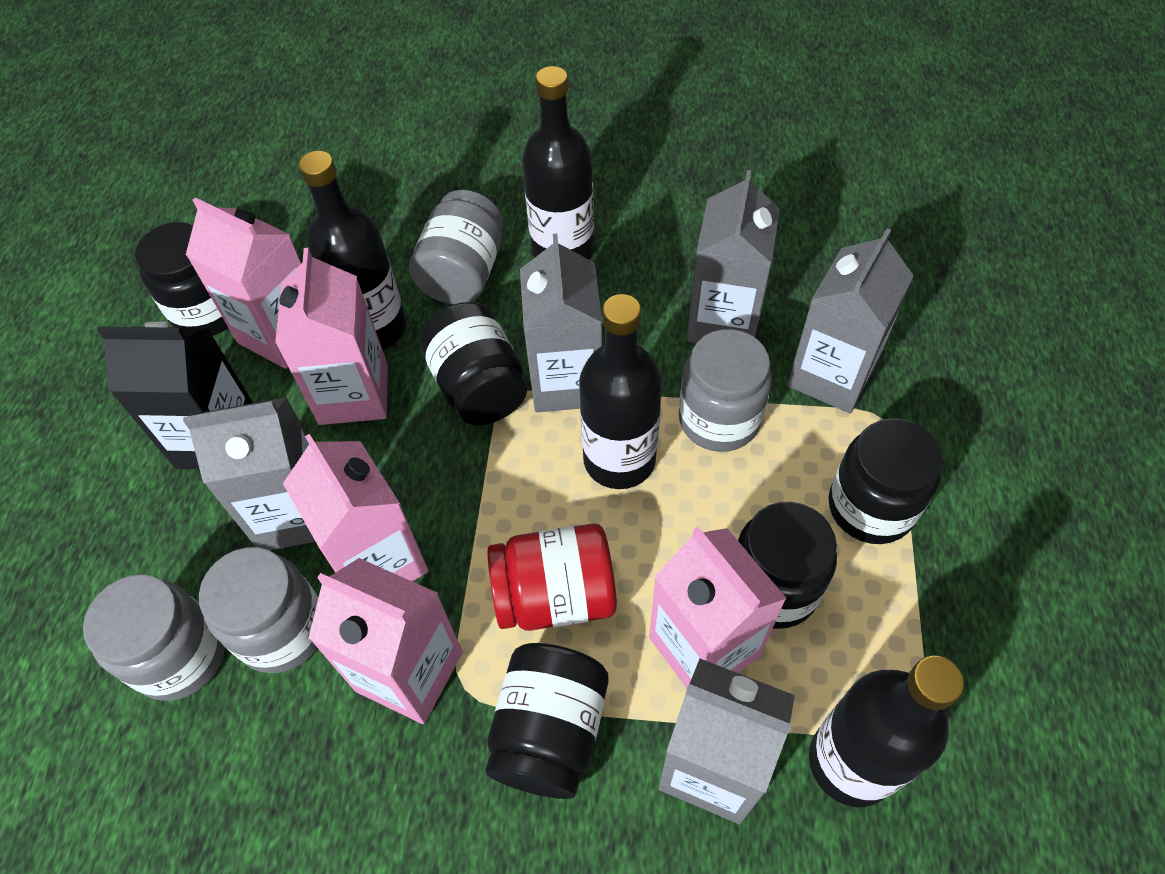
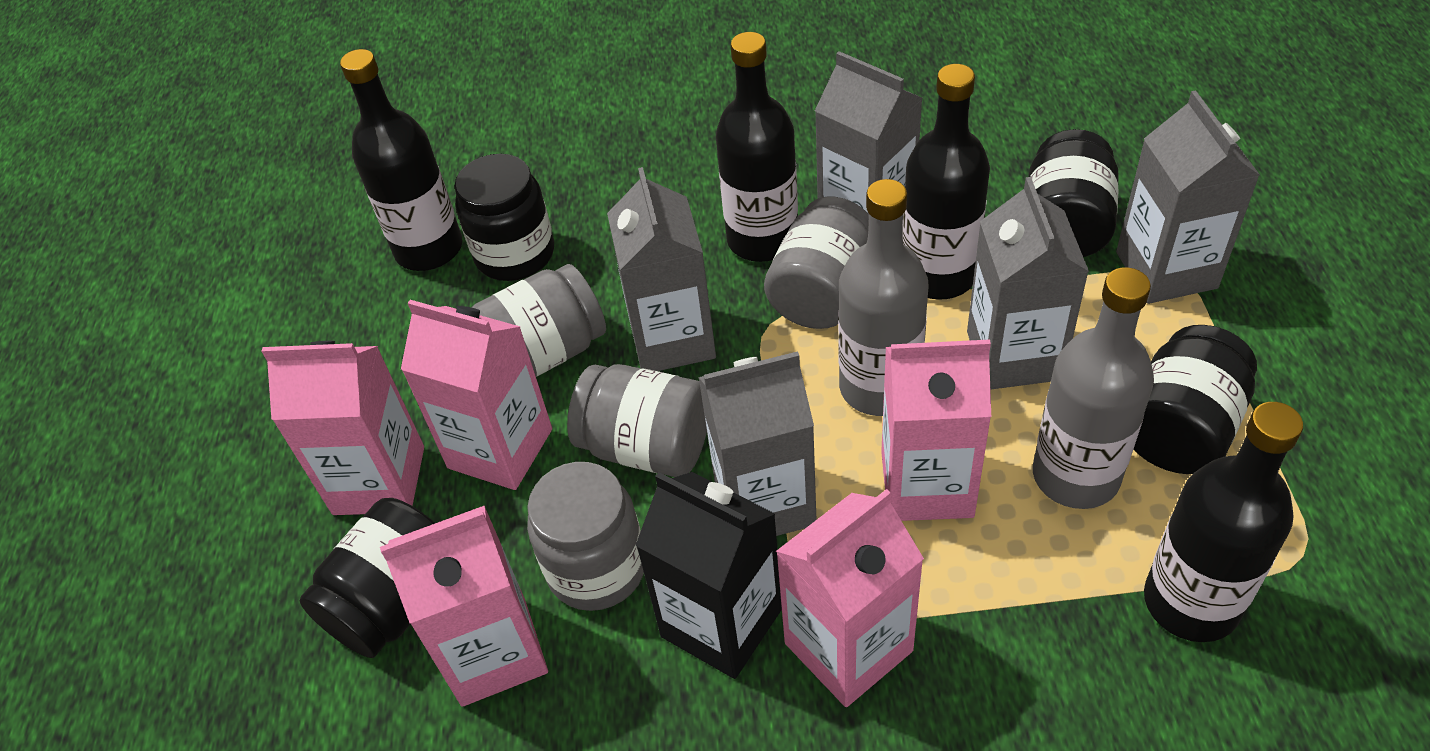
black jar: [135,222,228,336] [419,302,527,425] [485,643,608,799] [738,502,837,629] [829,418,943,544] = 5 -> [300,498,435,658] [454,154,554,281] [1029,129,1119,257] [1134,325,1257,474] = 4
grey bottle: none = 0 -> [838,179,929,416] [1033,267,1154,509] = 2
red jar: [487,523,617,631] = 1 -> none = 0

